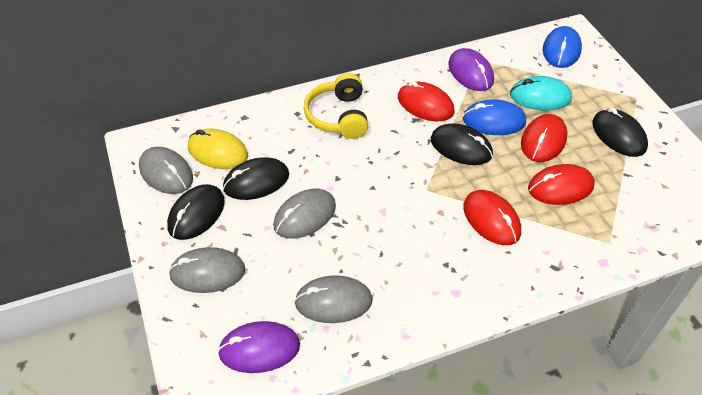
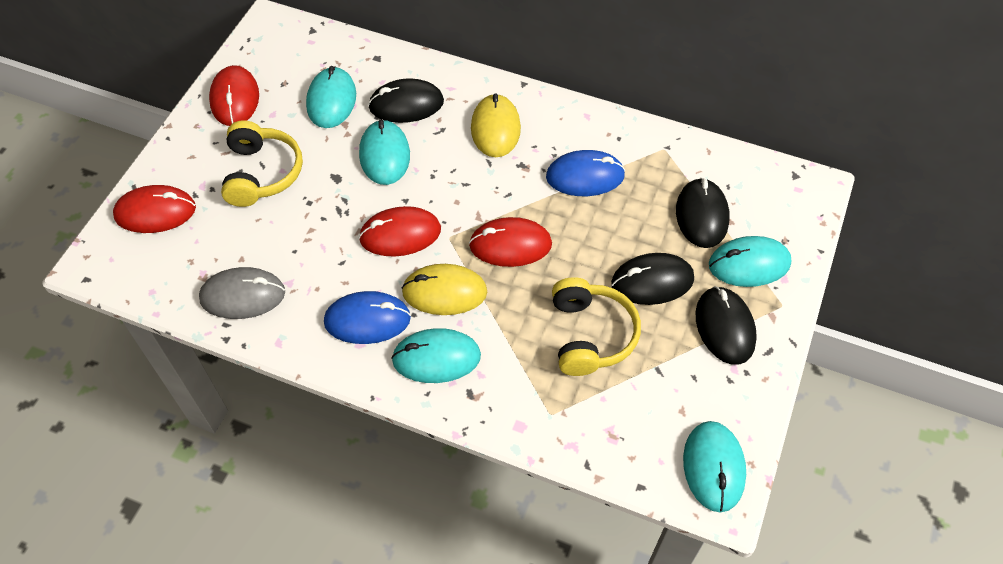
grey mouse: [139,147,193,194] [168,247,246,293] [273,189,336,239] [294,275,373,323] = 4 -> [199,267,285,319] = 1
purple mouse: [218,321,300,373] [448,48,494,91] = 2 -> none = 0
turquoise mouse: [510,76,572,110] = 1 -> [306,66,356,128] [359,120,410,185] [391,328,481,383] [683,421,746,513] [709,236,791,287] = 5
yellow headphones: [303,73,368,139] = 1 -> [221,120,303,207] [552,277,641,376] = 2
yellow mouse: [188,128,248,169] = 1 -> [401,264,487,315] [471,93,521,157] = 2

